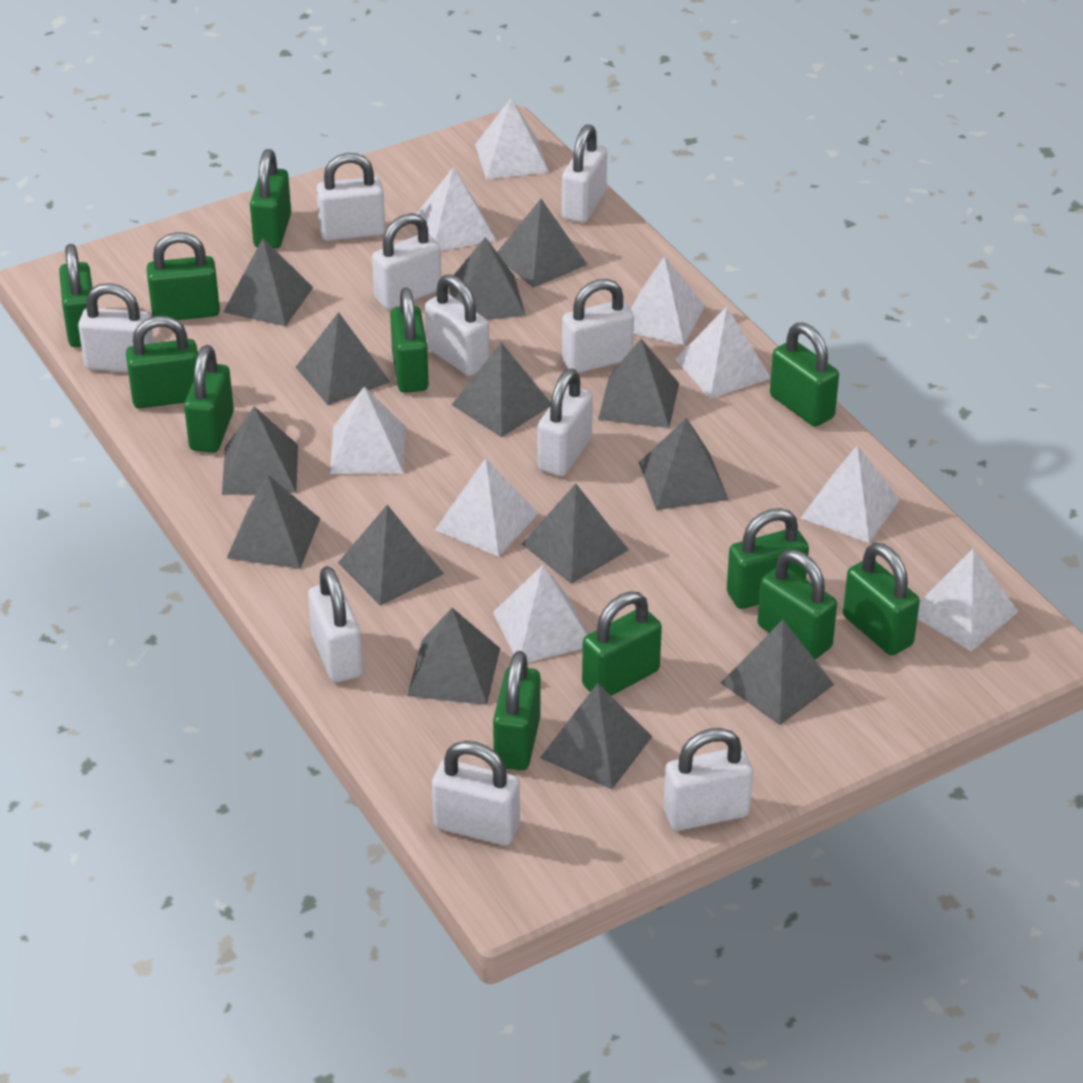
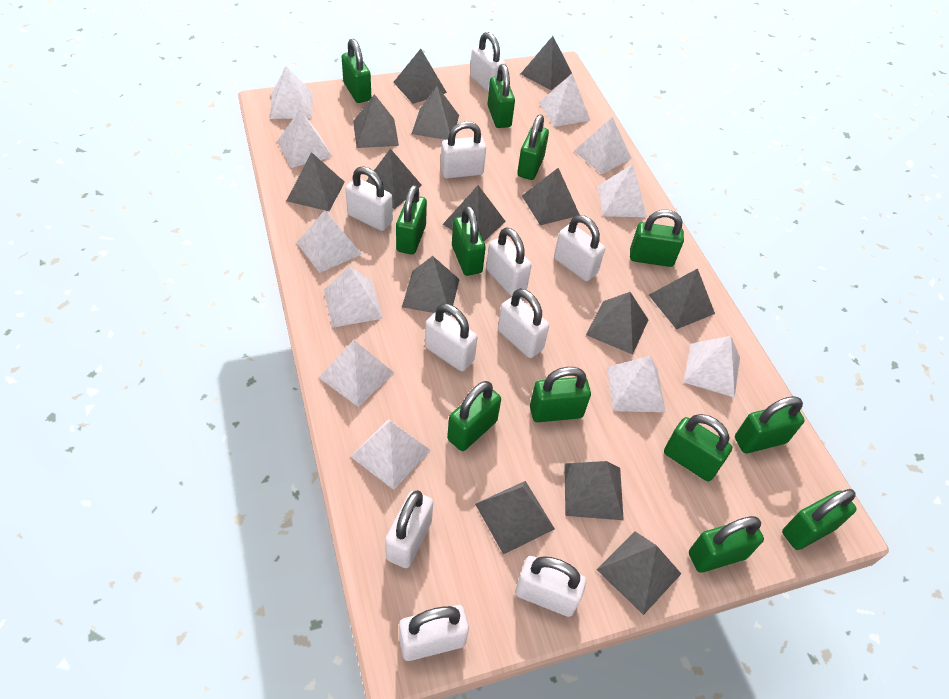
white pyramid: [330,387,405,474] [416,167,496,251] [435,458,538,557] [475,98,549,180] [493,565,588,662] [631,256,705,345] [675,306,771,399] [801,445,900,543] [917,548,1018,651] = 9 -> [270,66,313,119] [277,110,332,168] [297,210,361,273] [319,340,394,407] [324,267,383,327] [351,419,431,490] [539,74,591,127] [574,117,632,174] [597,164,647,217] [607,355,666,412] [684,336,740,397] = 11

